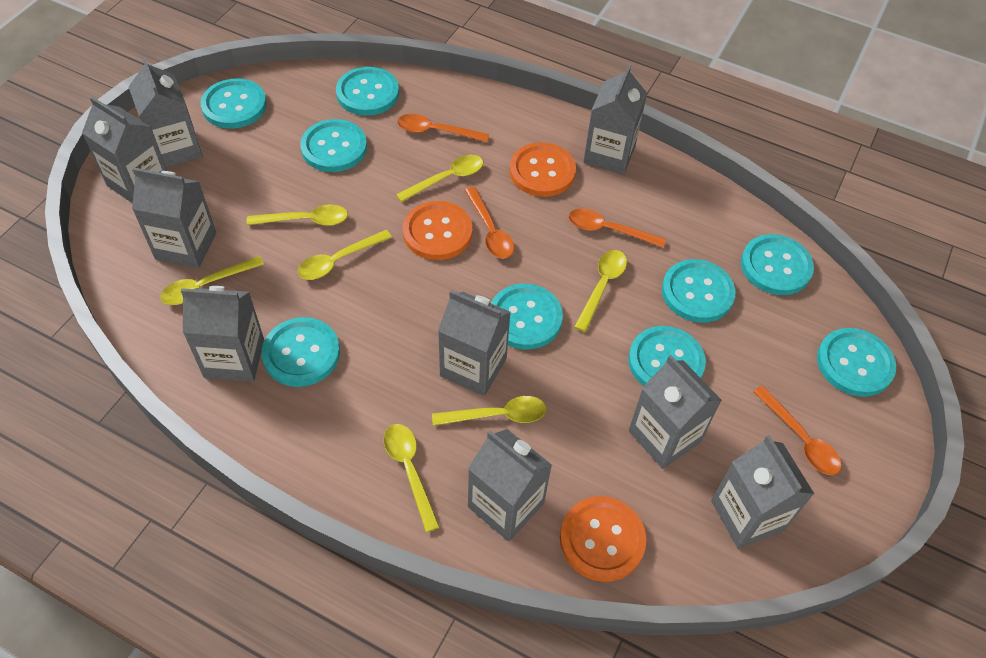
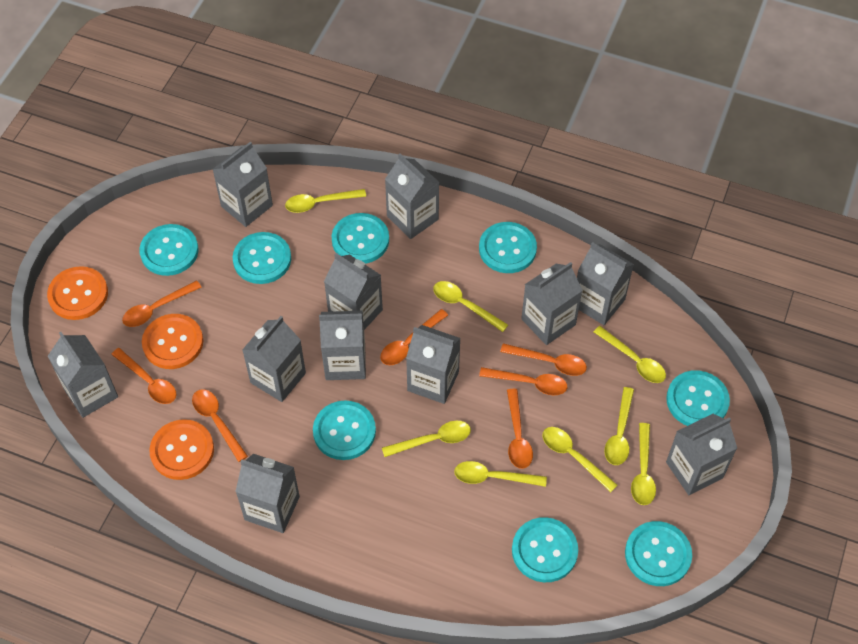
grey carton: [82,96,167,203] [129,57,203,168] [132,168,216,268] [181,286,264,382] [438,290,511,396] [468,429,552,542] [583,65,647,174] [629,355,722,469] [711,435,814,549] = 9 -> [48,332,118,418] [212,142,273,227] [235,454,300,533] [242,316,306,402] [319,311,366,380] [324,253,383,330] [385,154,440,239] [406,325,461,404] [521,262,583,345] [577,242,634,325] [666,414,737,495] = 11
orange spoon: [397,114,489,142] [465,187,514,259] [568,209,666,248] [753,385,842,475] = 4 -> [111,348,177,404] [122,280,202,327] [192,389,248,462] [380,309,448,365] [479,367,567,395] [500,343,587,376] [507,389,533,469] = 7
turquoise button: [201,78,267,129] [262,317,340,387] [300,119,367,172] [336,67,399,116] [491,284,563,349] [628,326,706,386] [662,259,736,323] [741,234,814,295] [817,328,896,397] = 9 -> [139,224,199,276] [233,232,291,284] [313,401,376,460] [332,213,389,264] [479,222,537,273] [512,517,578,582] [625,521,692,586] [666,370,730,426] = 8
yellow spoon: [160,256,264,305] [247,204,348,226] [297,230,392,280] [384,424,440,532] [396,155,484,202] [432,396,546,426] [574,250,627,332] = 7 -> [285,189,366,213] [382,421,471,457] [433,281,508,332] [454,461,547,487] [542,427,618,492] [594,326,666,383] [604,387,634,465] [631,423,656,505] = 8

